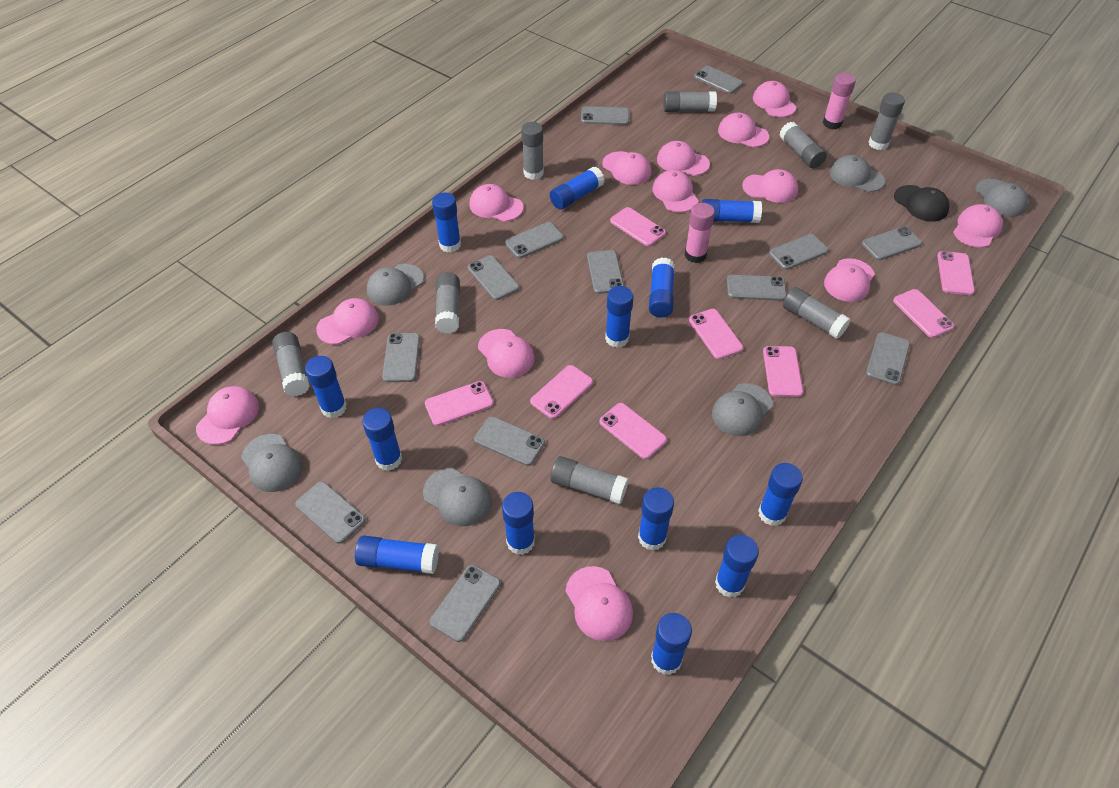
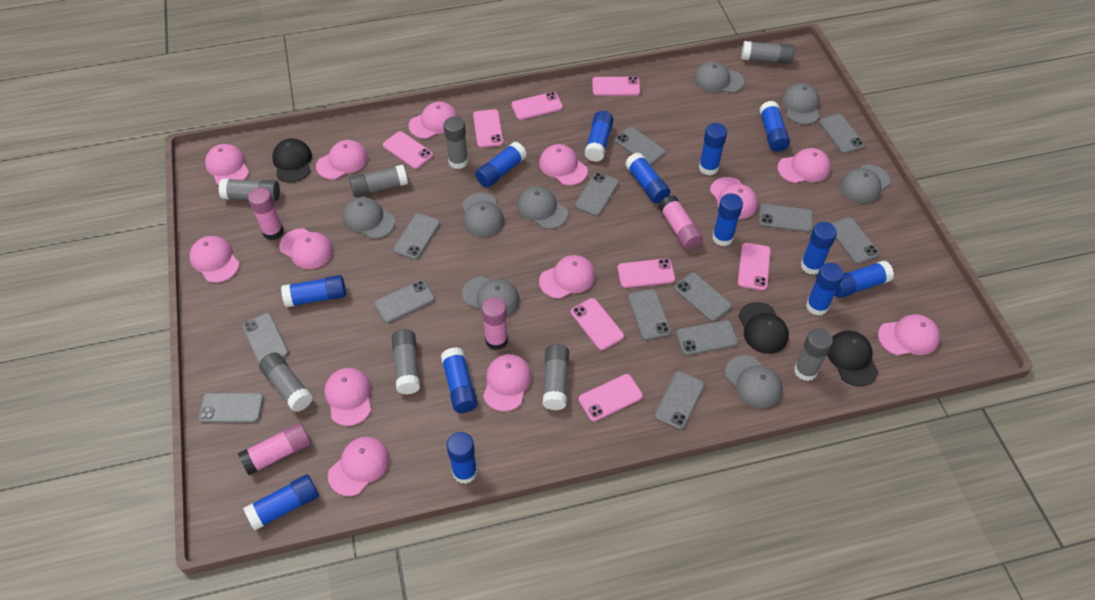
black cap: [894,185,949,222] = 1 -> [272,138,312,182] [739,302,789,354] [827,331,878,386] = 3
grey cap: [241,434,303,492] [367,264,424,306] [423,468,492,526] [712,383,773,436] [830,155,885,192] [975,179,1028,217] = 6 -> [343,197,395,239] [462,193,504,237] [462,276,520,316] [517,186,568,229] [694,61,744,93] [725,355,783,409] [782,83,820,124] [840,165,890,203] = 8
pink glue stick: [685,203,715,263] [823,72,856,129] = 2 -> [238,423,311,475] [248,187,284,240] [482,297,508,350] [658,195,703,250] = 4

